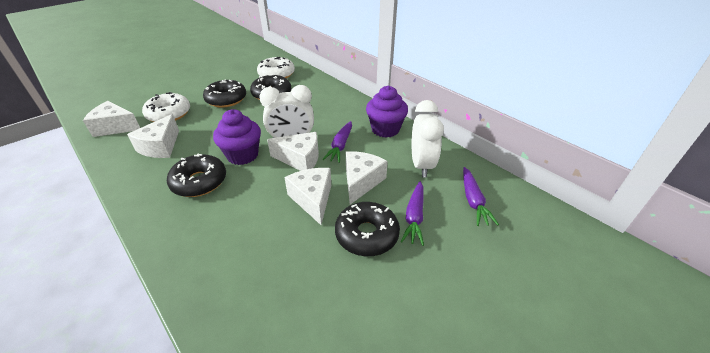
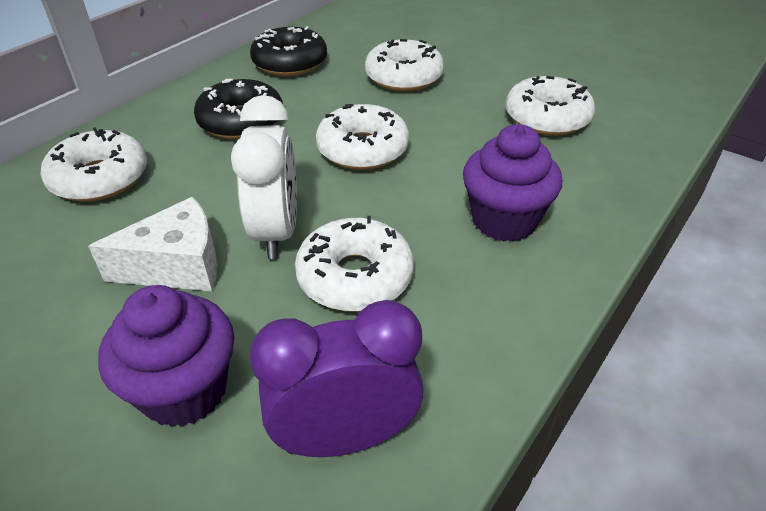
black donut: [167,154,226,197] [203,80,246,108] [250,74,292,100] [335,202,400,256] = 4 -> [194,79,283,139] [250,26,327,76] = 2
purple carrot: [322,121,352,163] [401,181,424,246] [463,167,499,226] = 3 -> none = 0
purple clock: none = 0 -> [250,300,424,457] = 1
white cheese: [83,101,140,137] [127,114,179,158] [267,132,319,171] [284,168,331,225] [346,151,388,204] = 5 -> [88,197,218,291] = 1
white clock: [259,85,314,138] [412,100,444,178] = 2 -> [231,95,297,259] = 1
white donut: [142,92,190,122] [257,57,295,78] = 2 -> [41,127,147,202] [295,216,414,312] [316,104,409,170] [365,39,444,92] [506,76,595,136] = 5

